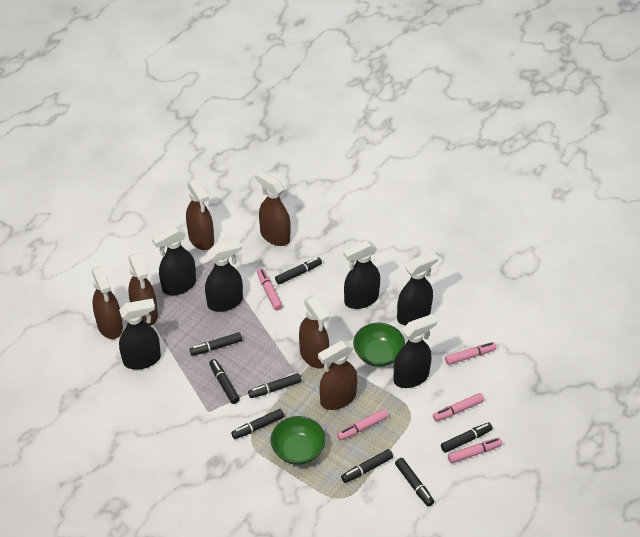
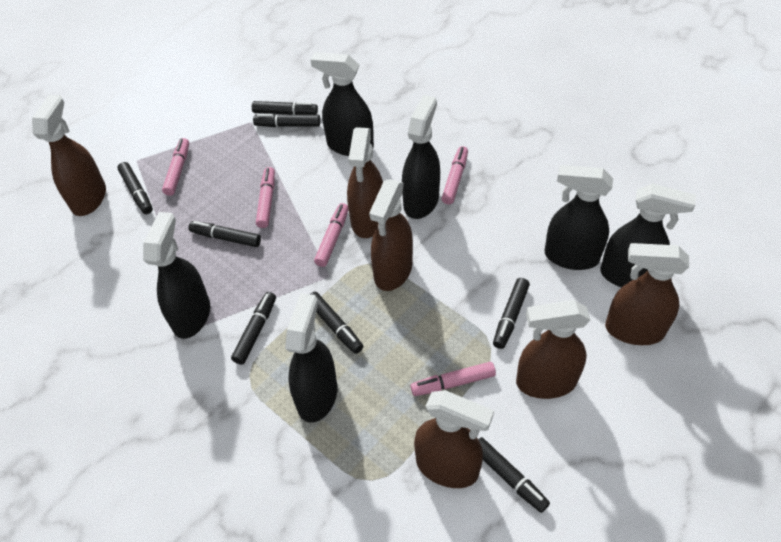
green bowl: [271,416,326,465] [353,323,405,367] = 2 -> none = 0

